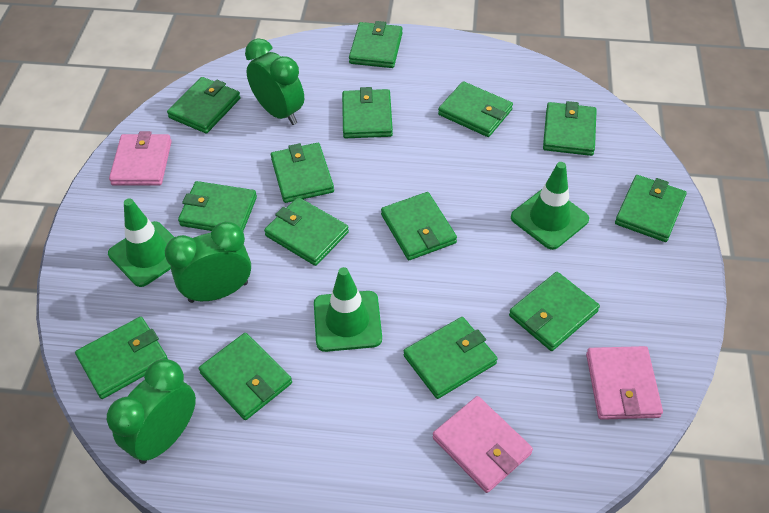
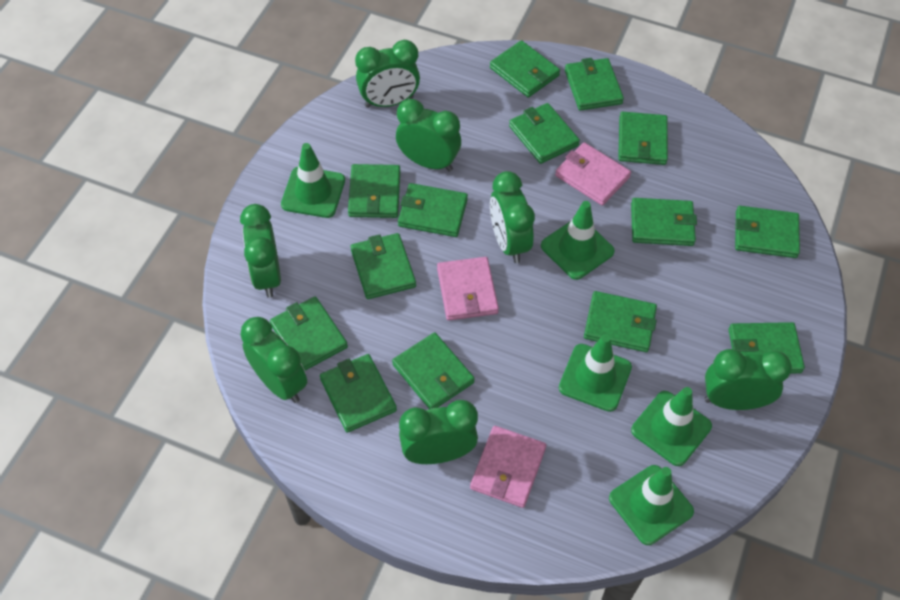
green clock: [107,359,196,464] [165,221,251,303] [245,39,304,125] = 3 -> [240,204,281,298] [240,317,307,403] [355,40,420,108] [396,99,461,172] [399,400,478,464] [490,171,535,263] [705,349,792,410] = 7
green traffic cone: [108,198,174,287] [314,267,382,352] [511,162,589,250] = 3 -> [281,143,345,218] [541,201,615,280] [559,334,632,412] [609,465,694,545] [631,387,712,466] = 5

